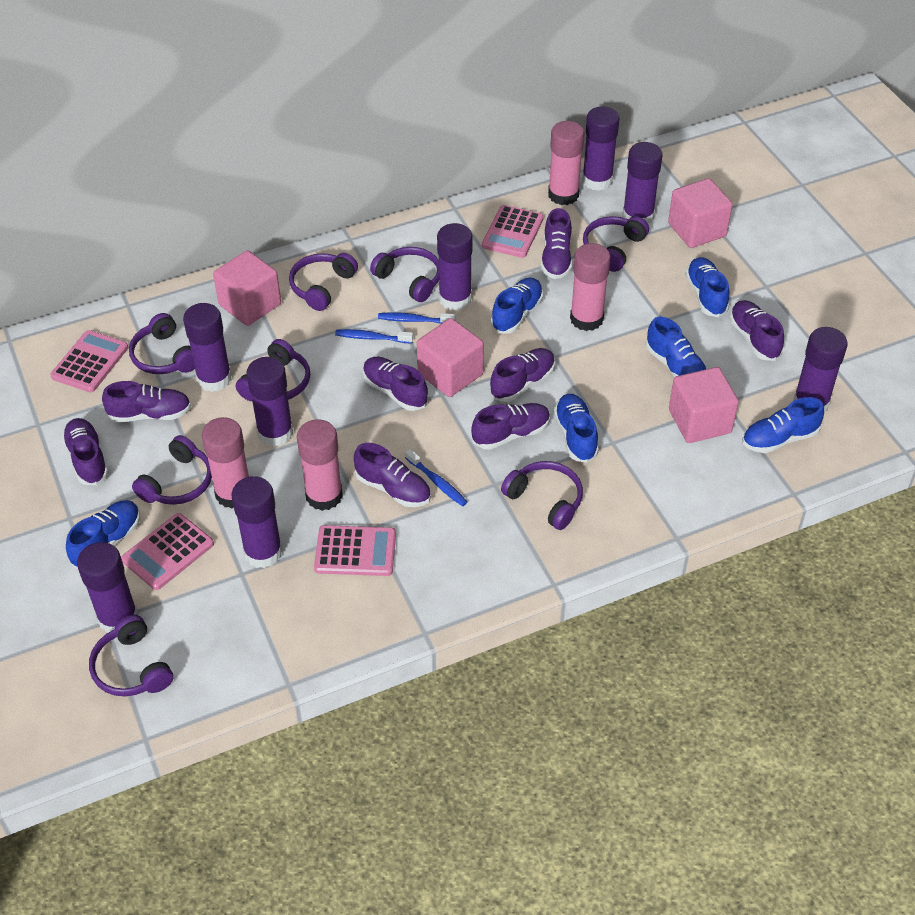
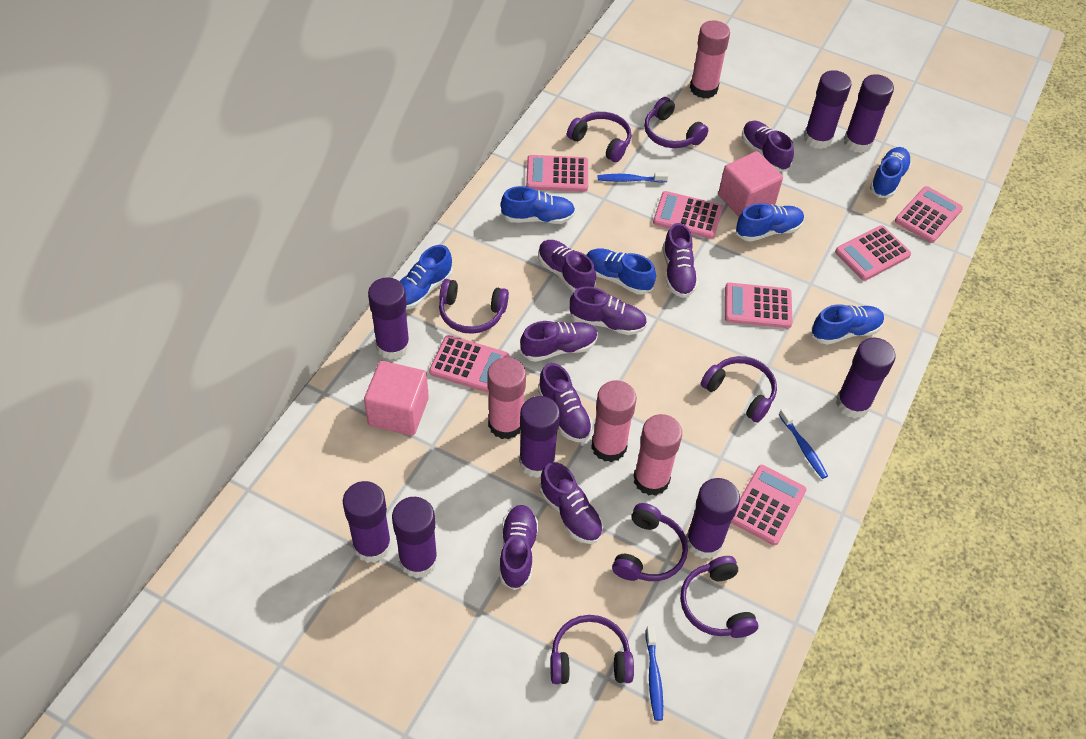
pink calculator: [50,330,128,392] [121,513,214,590] [314,525,396,576] [482,205,544,258] = 4 -> [429,335,510,393] [526,155,588,192] [653,191,723,239] [725,283,793,328] [731,465,807,545] [835,225,911,281] [895,186,963,243] = 7
pink cube: [213,250,281,326] [417,318,484,397] [668,178,733,248] [669,367,739,443] = 4 -> [364,361,429,436] [718,151,783,216] = 2
purple headphones: [89,615,173,697] [129,313,195,374] [132,435,212,505] [236,339,310,401] [289,253,358,311] [370,247,439,302] [501,461,583,530] [583,216,649,272] = 8 -> [439,279,509,334] [550,615,634,684] [567,112,631,162] [612,503,688,581] [644,97,708,148] [680,556,758,638] [701,356,777,423] = 7

